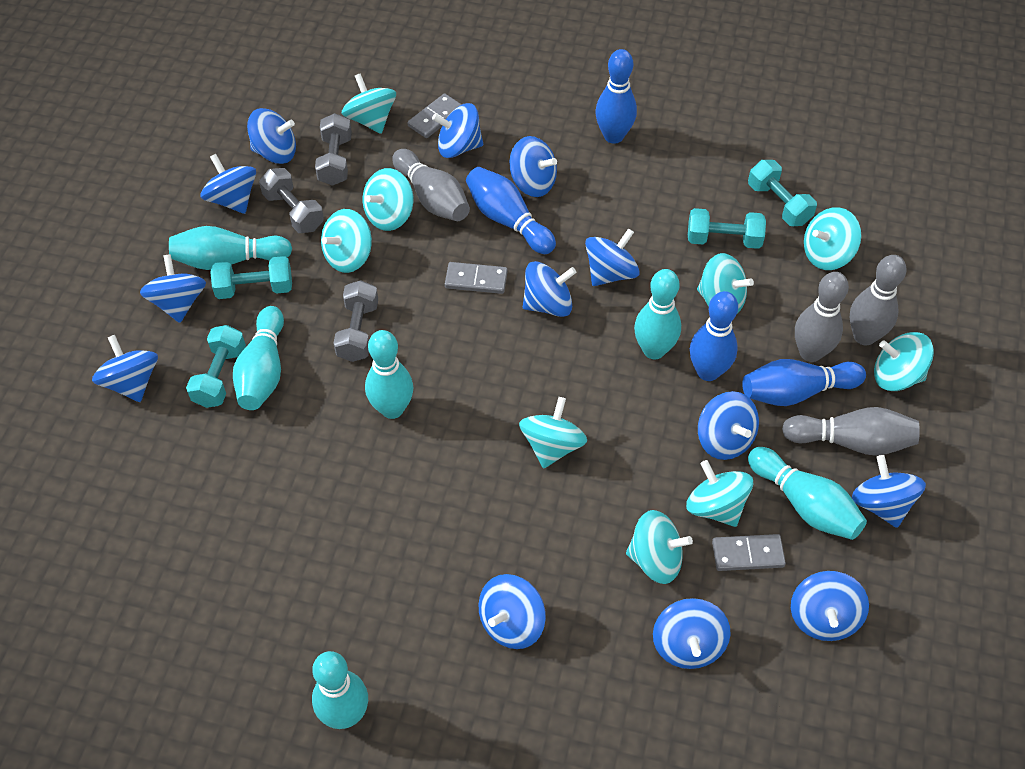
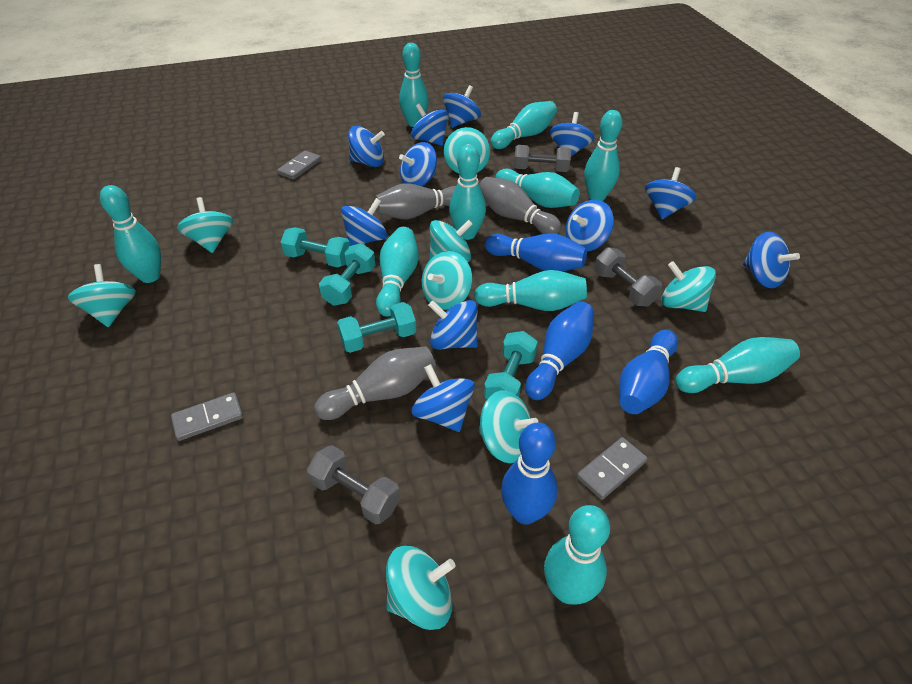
blue spinning top: [92,335,158,402] [140,254,206,323] [201,154,256,214] [247,108,296,164] [432,103,483,158] [479,574,546,649] [509,136,557,197] [523,261,576,317] [585,228,640,286] [653,598,731,669] [698,391,759,460] [791,571,869,641] [852,455,926,528] = 13 -> [341,198,387,246] [348,126,385,167] [399,142,437,186] [411,103,449,146] [411,364,475,432] [428,300,478,350] [443,85,481,128] [550,112,595,157] [566,200,614,251] [645,167,696,219] [743,231,800,288] = 11
grey bowling pin: [392,149,470,221] [782,407,920,456] [795,272,849,362] [850,255,907,345] = 4 -> [314,346,436,420] [374,183,456,220] [479,177,562,234] = 3
turquoise bowling pin: [169,226,292,270] [233,306,284,410] [312,651,368,729] [365,330,413,419] [634,269,681,359] [748,447,867,540] = 6 -> [100,185,161,283] [376,227,419,317] [399,43,429,127] [449,145,486,240] [474,270,587,311] [491,101,557,149] [495,169,580,208] [544,505,610,604] [584,110,623,201] [676,337,800,393] = 10
turquoise spinning top: [321,209,372,273] [341,73,396,134] [363,168,413,231] [519,397,587,469] [626,510,693,584] [686,460,753,527] [697,253,754,313] [804,207,861,270] [874,332,934,391] = 9 -> [68,264,136,327] [177,197,233,253] [386,546,455,630] [422,251,473,310] [430,220,473,262] [444,127,490,174] [478,390,539,463] [661,261,716,312] = 8

